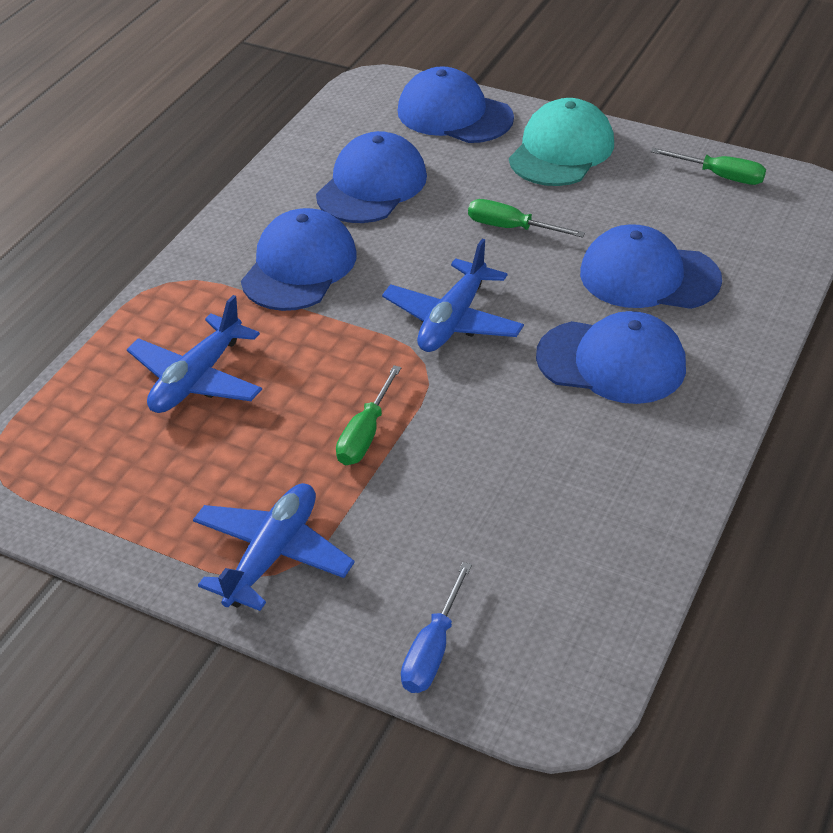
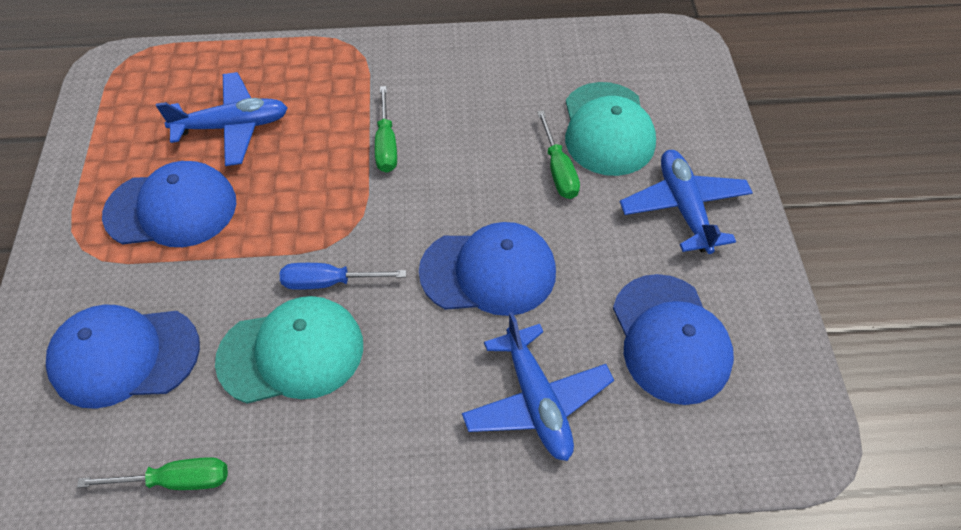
blue cap: [241,208,356,311] [316,131,427,223] [398,66,514,143] [536,311,686,404] [580,224,722,309] = 5 -> [46,304,200,409] [102,161,236,247] [419,222,556,316] [613,274,734,405] = 4
turquoise cap: [509,98,614,186] = 1 -> [215,296,363,404] [565,82,656,176] = 2

